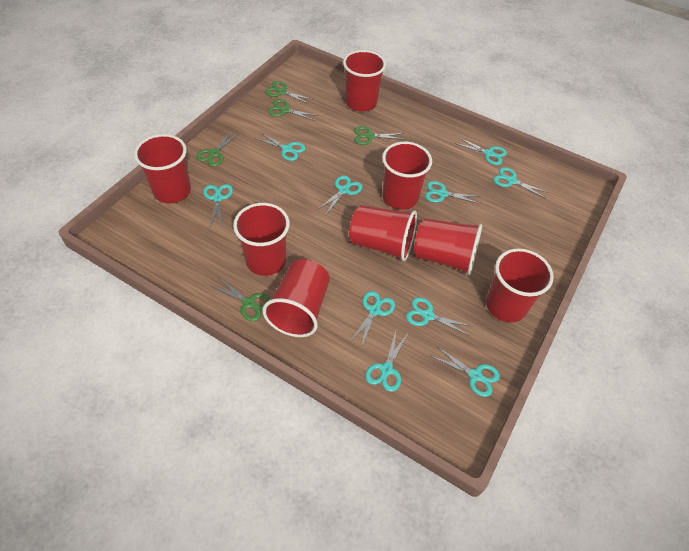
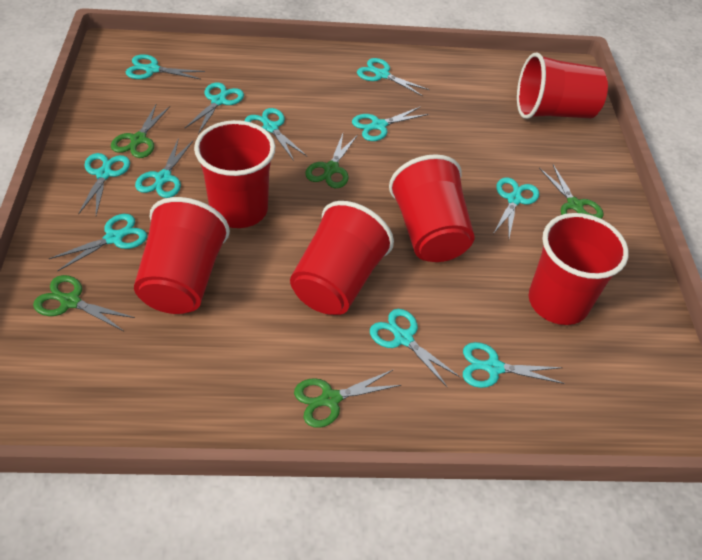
red cup: [134,134,191,204] [233,203,290,276] [262,259,330,337] [343,50,386,112] [349,205,417,261] [382,142,432,210] [414,218,482,275] [486,248,554,322] = 8 -> [134,197,230,314] [194,120,275,228] [290,201,394,315] [389,154,474,262] [517,53,608,119] [529,213,629,325] = 6
turquoise scissors: [203,184,233,227] [254,132,306,161] [317,175,362,215] [349,291,395,347] [365,331,407,392] [406,297,471,336] [425,181,481,204] [431,347,500,397] [454,137,507,165] [493,167,549,198] = 10 -> [49,214,147,272] [78,153,130,215] [126,54,205,79] [135,138,193,198] [185,82,244,134] [245,108,307,161] [352,106,428,141] [357,58,430,96] [370,309,461,388] [463,342,564,388] [493,177,539,238] = 11

